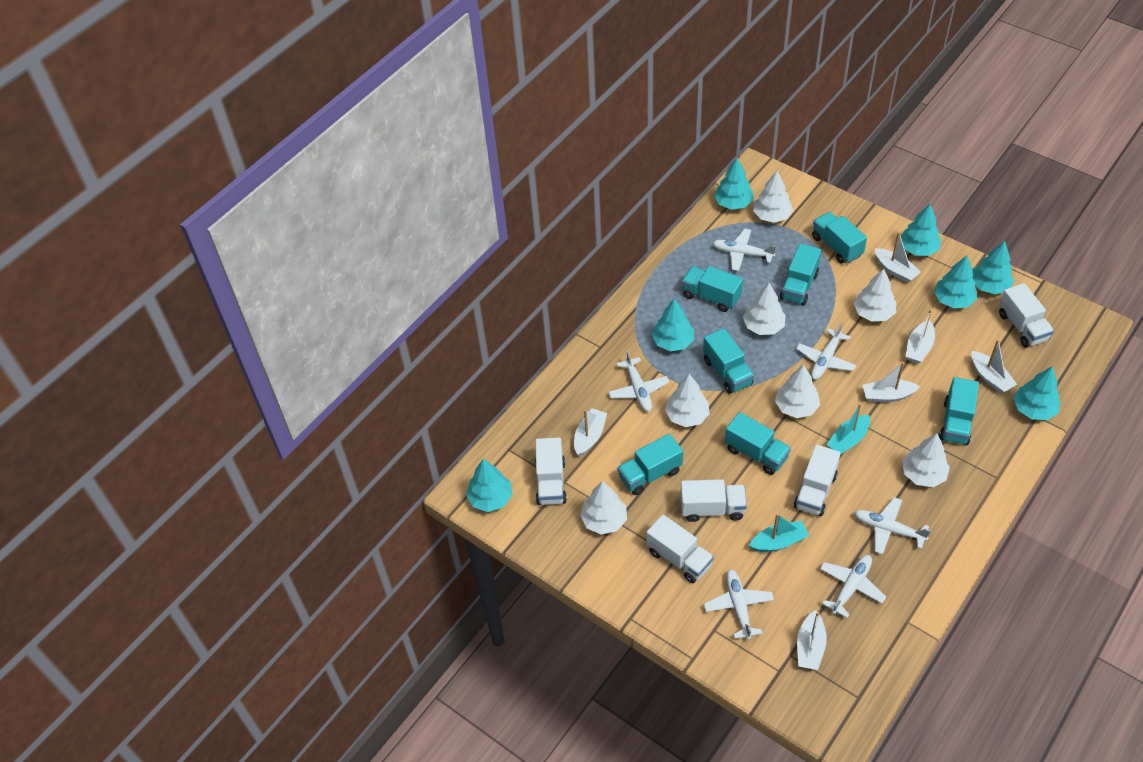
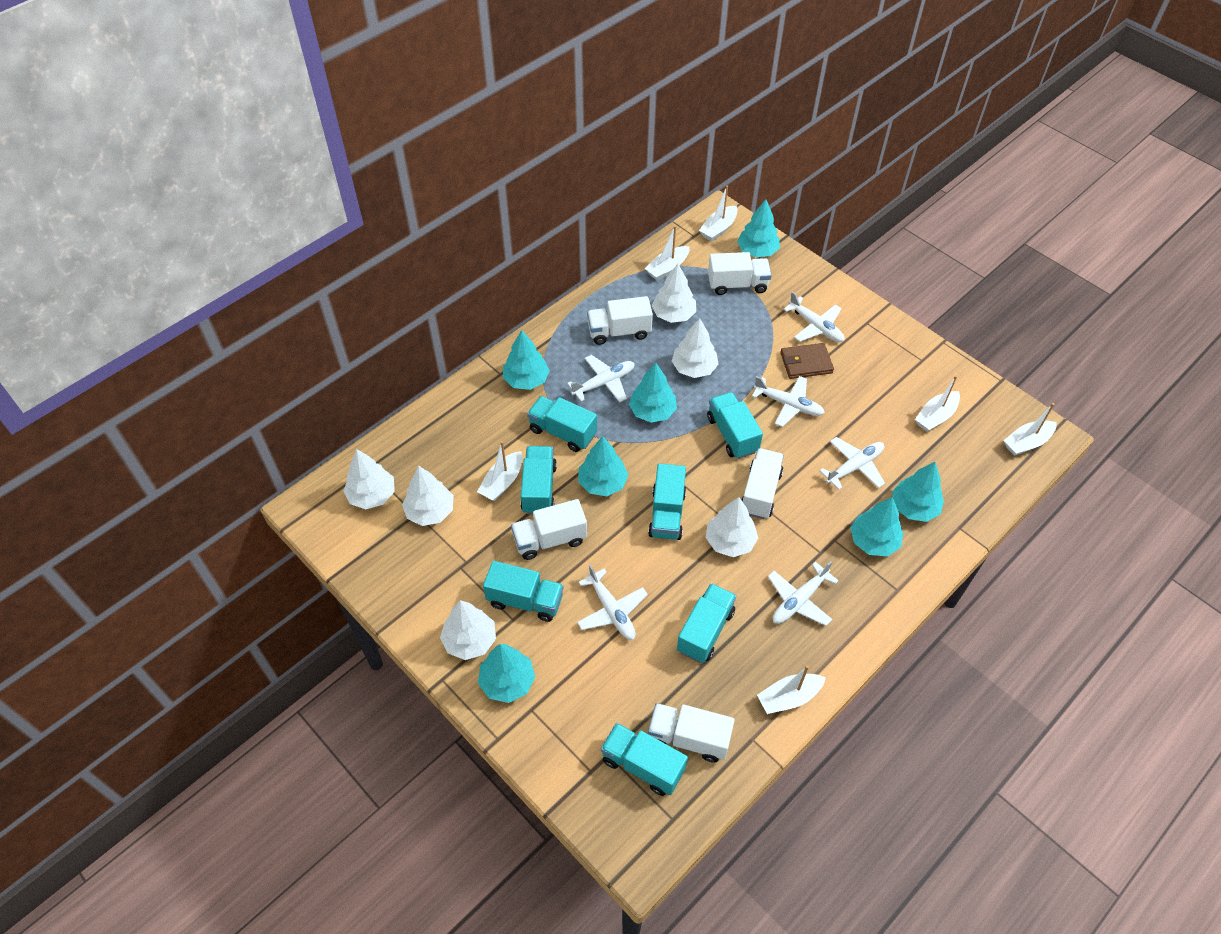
brown wallet: none = 0 -> [780,343,834,379] = 1
turquoise boat: [749,514,809,552] [827,404,870,455] = 2 -> none = 0
white tree: [580,481,627,535] [665,374,710,427] [743,283,786,335] [753,171,793,223] [775,364,820,418] [853,269,896,322] [902,433,950,487] = 7 -> [343,449,395,509] [402,465,454,526] [440,600,496,660] [652,264,696,323] [672,318,719,378] [706,497,758,557] = 6

